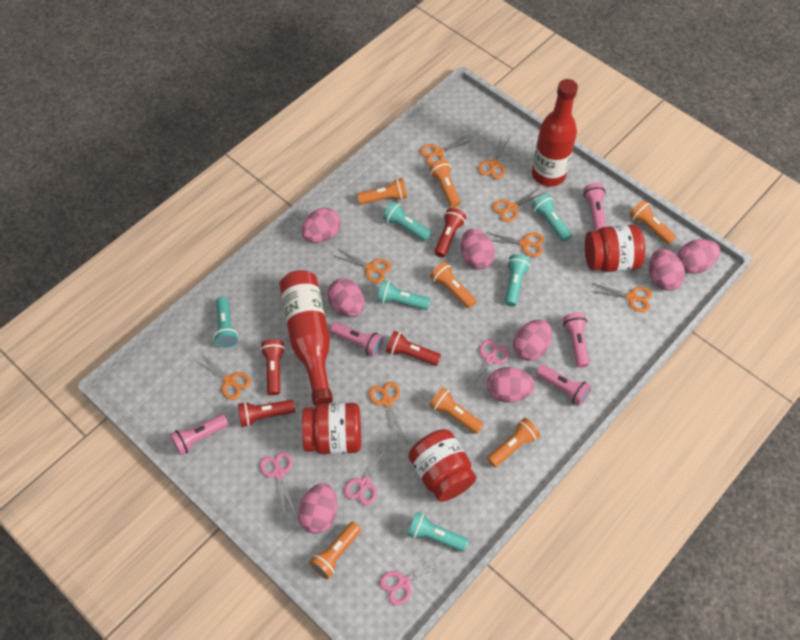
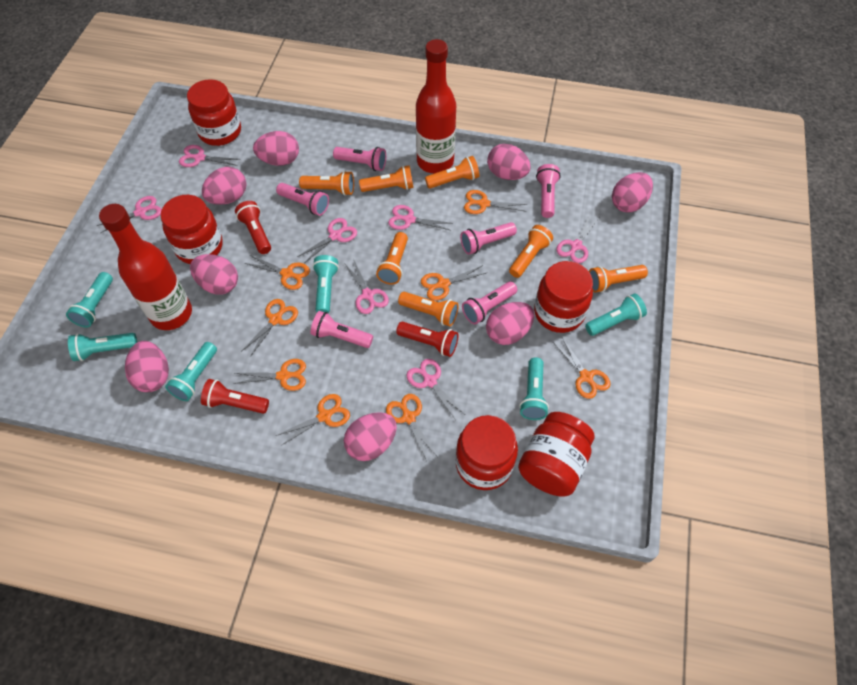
pink flashlight: [170,414,228,456] [330,322,384,357] [536,364,591,406] [563,313,589,368] [583,183,606,231] = 5 -> [276,183,329,216] [310,311,373,348] [333,147,386,171] [460,222,517,255] [462,281,517,324] [536,164,561,218] = 6
pink scissors: [260,452,295,515] [344,444,387,505] [380,554,447,606] [466,339,510,393] = 4 -> [97,196,162,233] [179,145,240,167] [298,218,357,263] [344,261,389,314] [388,205,453,231] [407,359,464,420] [556,215,599,263] = 7
red flashlight: [238,400,295,427] [260,339,285,395] [386,331,441,366] [434,208,466,258] = 4 -> [201,379,269,414] [235,201,271,254] [396,322,459,357] = 3
red jar: [302,403,361,454] [409,429,476,502] [585,225,645,272] = 3 -> [161,195,223,264] [187,79,241,146] [455,415,518,490] [518,412,595,497] [534,261,593,333] = 5

